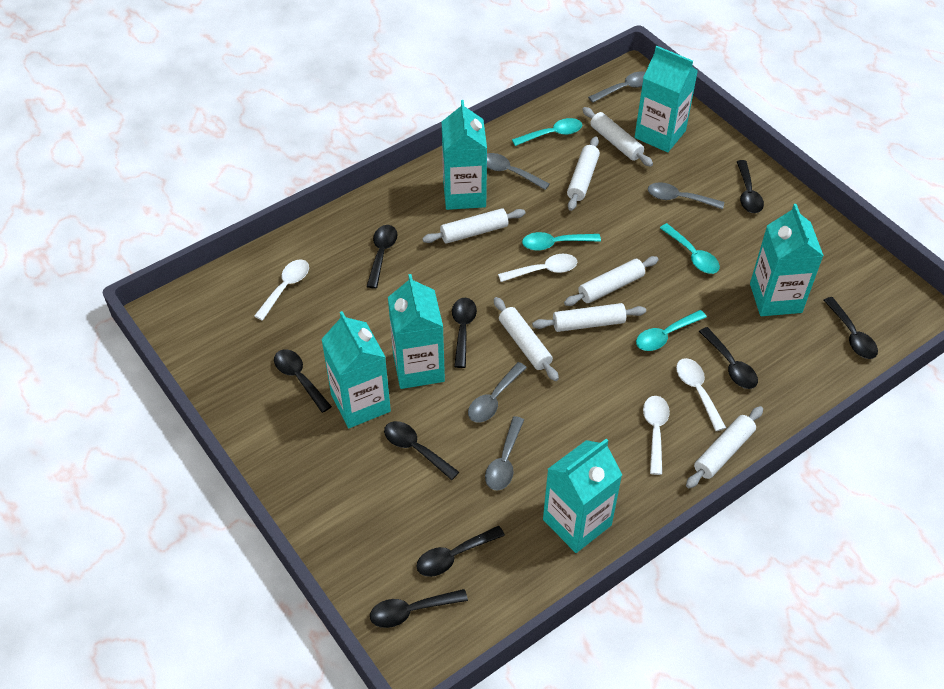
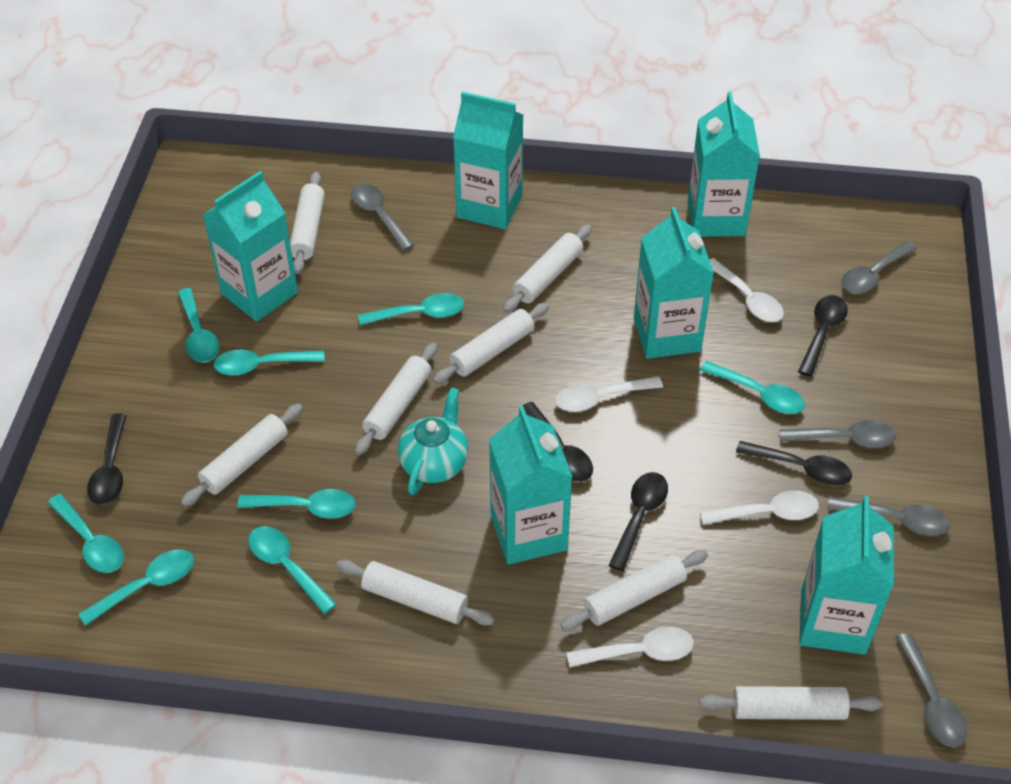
black spoon: [274,349,332,413] [367,225,398,288] [370,589,468,628] [384,421,459,480] [416,526,505,577] [452,298,477,368] [699,327,758,389] [737,160,764,213] [824,297,878,359] = 9 -> [87,413,127,505] [523,402,593,482] [609,472,668,571] [736,441,852,486] [798,295,848,377] = 5
turquoise spoon: [512,118,582,146] [522,232,601,251] [636,310,707,351] [660,223,720,274] = 4 -> [48,494,124,573] [78,550,194,626] [178,288,220,363] [214,350,325,375] [237,489,355,519] [248,526,337,614] [358,293,464,325] [700,361,805,414] = 8
turquoise teapot: none = 0 -> [398,387,469,495] = 1
white rolling pin: [422,208,526,243] [494,297,559,381] [532,303,646,332] [564,256,659,306] [567,136,600,211] [582,107,653,167] [686,406,763,488] = 7 -> [181,404,303,507] [290,172,325,274] [336,560,495,626] [355,343,437,455] [433,303,549,384] [503,225,592,313] [560,550,708,631] [699,686,883,720] = 8

